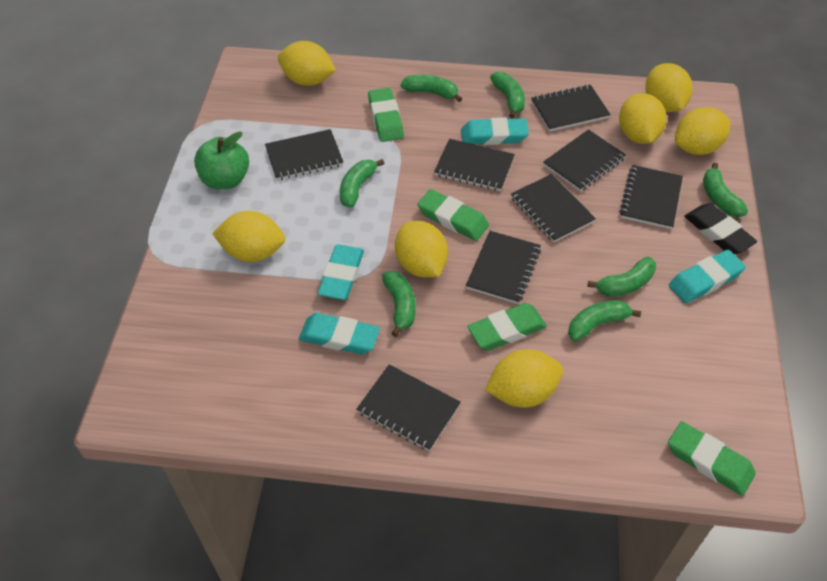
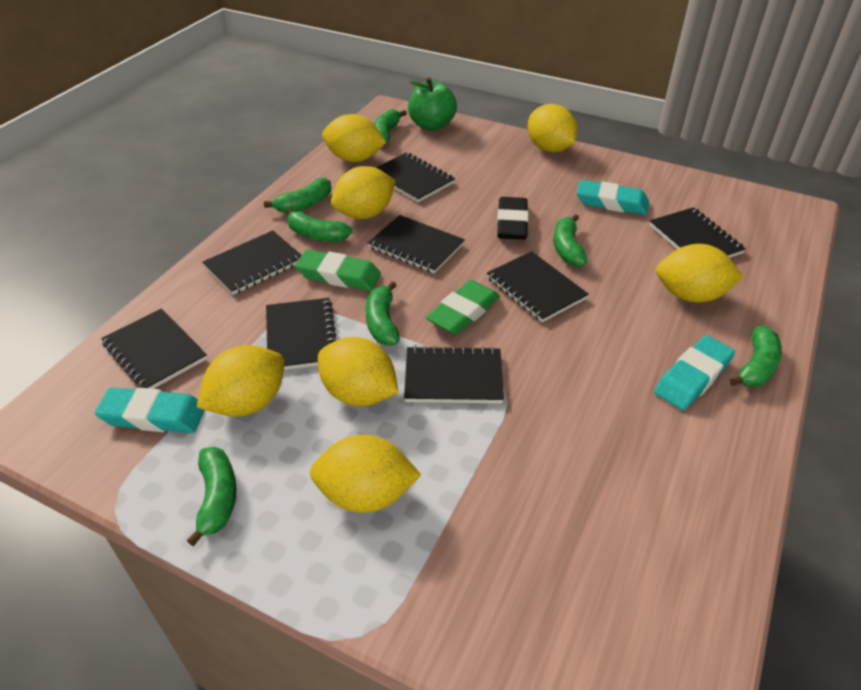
green eraser: [368,88,404,142] [417,189,489,241] [467,303,547,350] [668,421,756,496] = 4 -> [295,249,381,291] [426,280,500,335] = 2
turquoise eraser: [299,313,380,354] [317,245,364,300] [461,117,529,145] [669,250,746,303] = 4 -> [95,387,205,433] [577,180,649,215] [654,335,735,410] = 3

